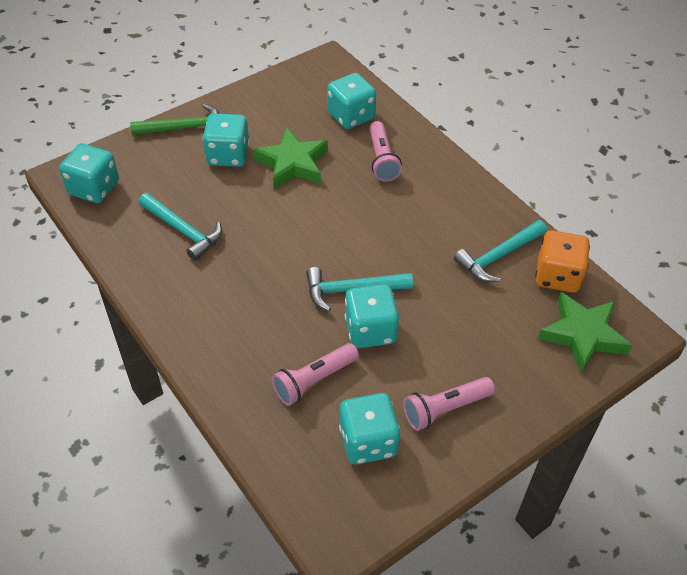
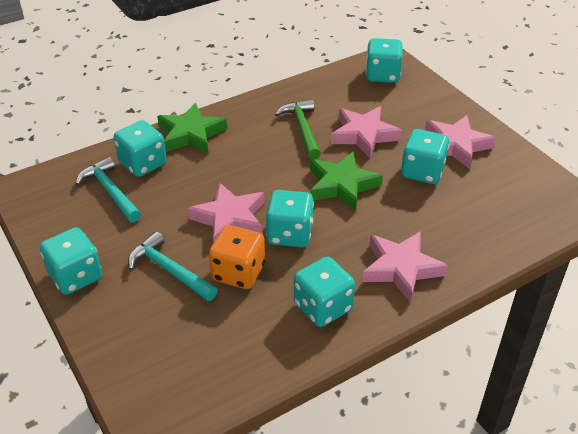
pink flashlight: [272,343,359,406] [369,121,402,182] [403,377,495,431] = 3 -> none = 0
pink star: none = 0 -> [187,182,264,242] [331,106,402,158] [362,231,448,303] [425,115,496,169] = 4
turquoise dice: [59,143,119,203] [203,113,250,167] [327,73,376,129] [339,393,400,465] [345,284,399,348] = 5 -> [40,227,102,295] [113,120,167,177] [266,190,314,247] [294,257,355,327] [366,38,403,83] [401,129,450,184] = 6
turquoise hammer: [139,193,222,261] [306,267,413,311] [454,220,547,282] = 3 -> [75,157,141,223] [128,231,218,301] = 2

